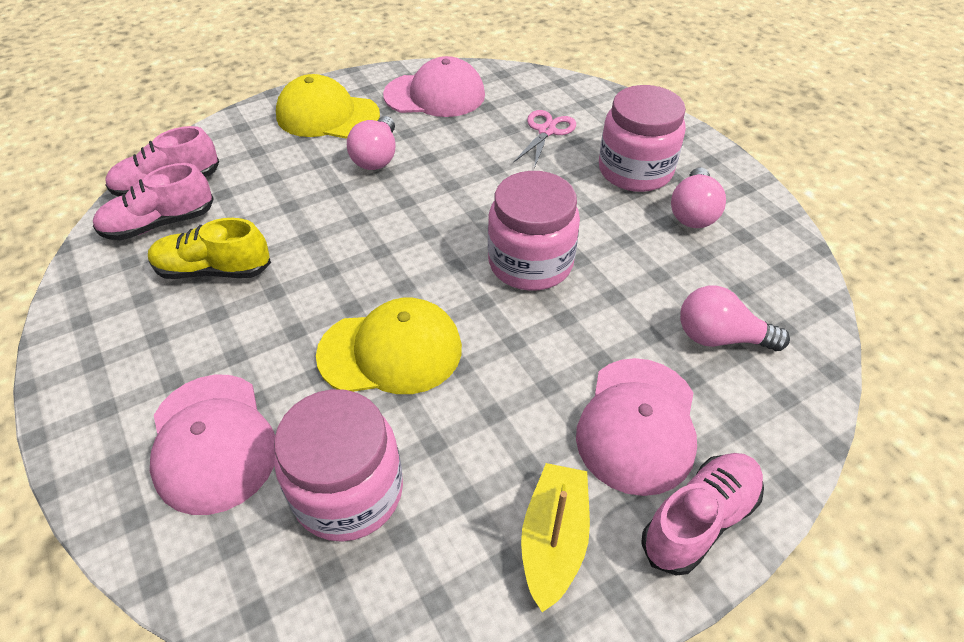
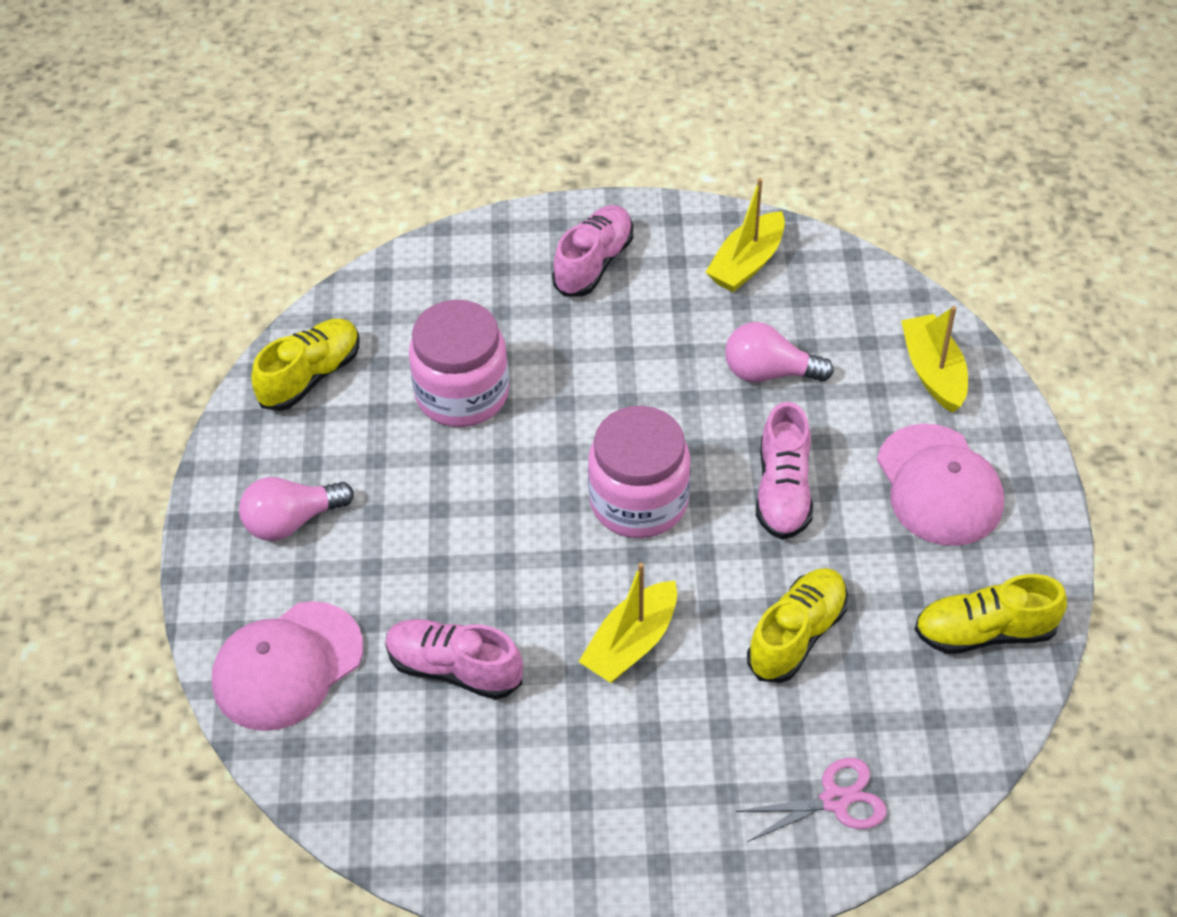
pink cap: [150,375,275,515] [383,56,485,117] [576,358,697,496] = 3 -> [212,601,363,731] [877,424,1004,546] = 2
pink jar: [274,389,403,542] [488,171,580,291] [599,85,686,192] = 3 -> [409,300,509,427] [588,406,691,538] = 2
pink light bulb: [347,116,396,170] [671,168,726,228] [680,286,790,351] = 3 -> [239,477,354,541] [725,322,834,382] = 2
yellow boat: [521,463,590,612] = 1 -> [578,563,677,683] [705,178,785,292] [901,306,968,413] = 3
yellow cap: [276,74,380,139] [316,298,462,394] = 2 -> none = 0
yellow shoe: [148,218,271,279] = 1 -> [251,319,360,411] [747,568,848,683] [915,574,1067,654] = 3

